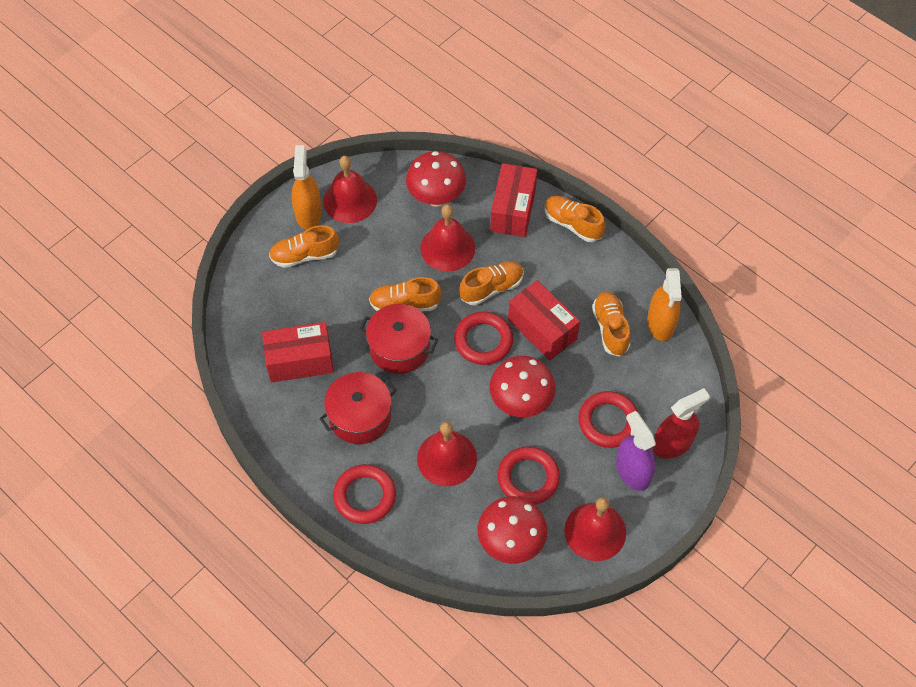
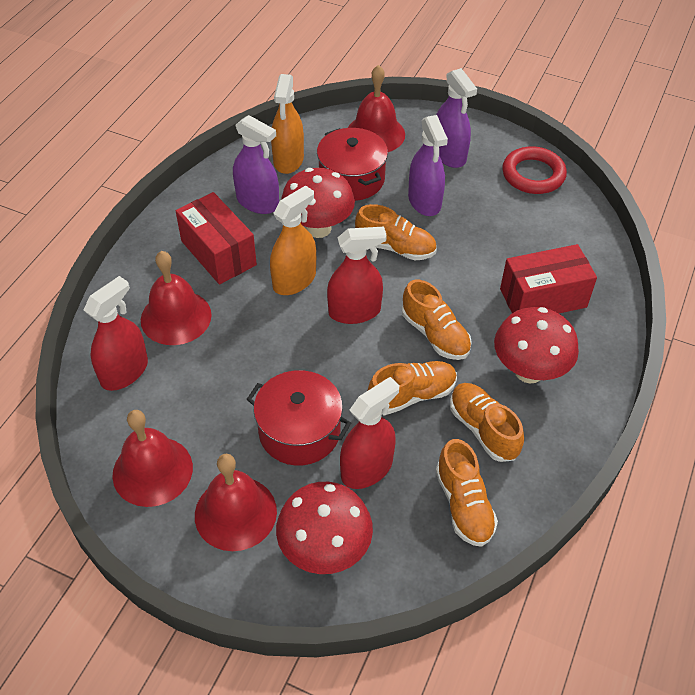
purple spray bottle: [616,411,656,491] = 1 -> [233,115,279,214] [408,115,448,216] [436,68,477,168] = 3
red box: [262,322,334,383] [490,163,537,237] [508,280,580,361] = 3 -> [176,192,257,284] [500,244,597,314] = 2
red ring: [333,464,396,524] [454,312,513,365] [498,446,560,505] [578,391,638,448] = 4 -> [502,146,567,194] = 1
red spray bottle: [653,388,710,459] = 1 -> [84,276,148,391] [327,227,387,324] [340,377,399,489] = 3

